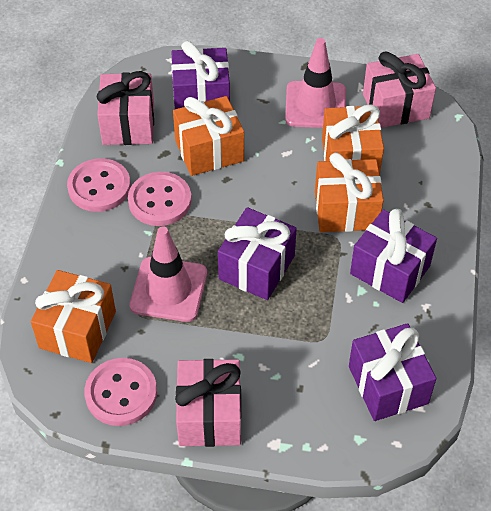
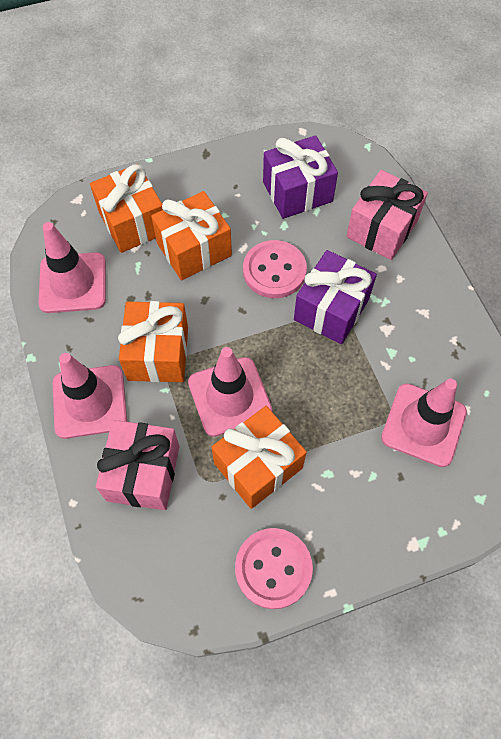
pink button: [67,158,131,212] [84,358,157,426] [128,172,192,226] = 3 -> [235,528,313,609] [243,240,307,298] = 2
pink gift: [97,71,154,145] [175,359,241,447] [363,52,436,128] = 3 -> [96,420,179,510] [346,170,428,260] = 2
pink traffic cone: [129,226,207,322] [285,38,346,128] = 2 -> [38,222,106,313] [53,353,127,439] [188,347,272,437] [381,379,467,467] = 4
purple gift: [171,41,230,109] [218,207,297,300] [349,323,436,421] [350,209,437,303] = 4 -> [263,135,338,219] [294,250,377,344] = 2

